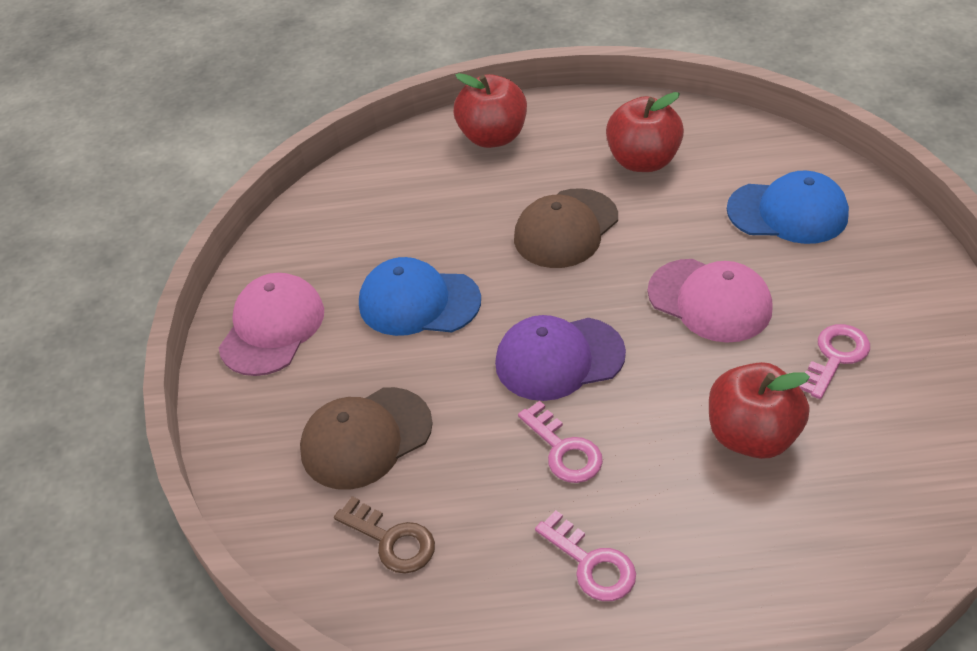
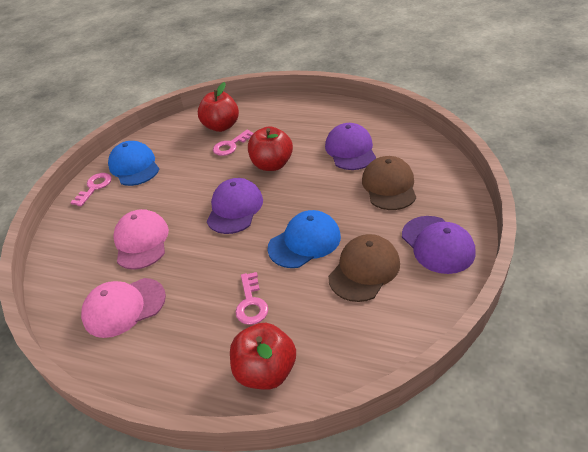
brown key: [334,496,435,574] = 1 -> none = 0
purple cap: [495,315,626,401] = 1 -> [207,178,263,234] [325,123,376,170] [402,216,476,274] = 3

